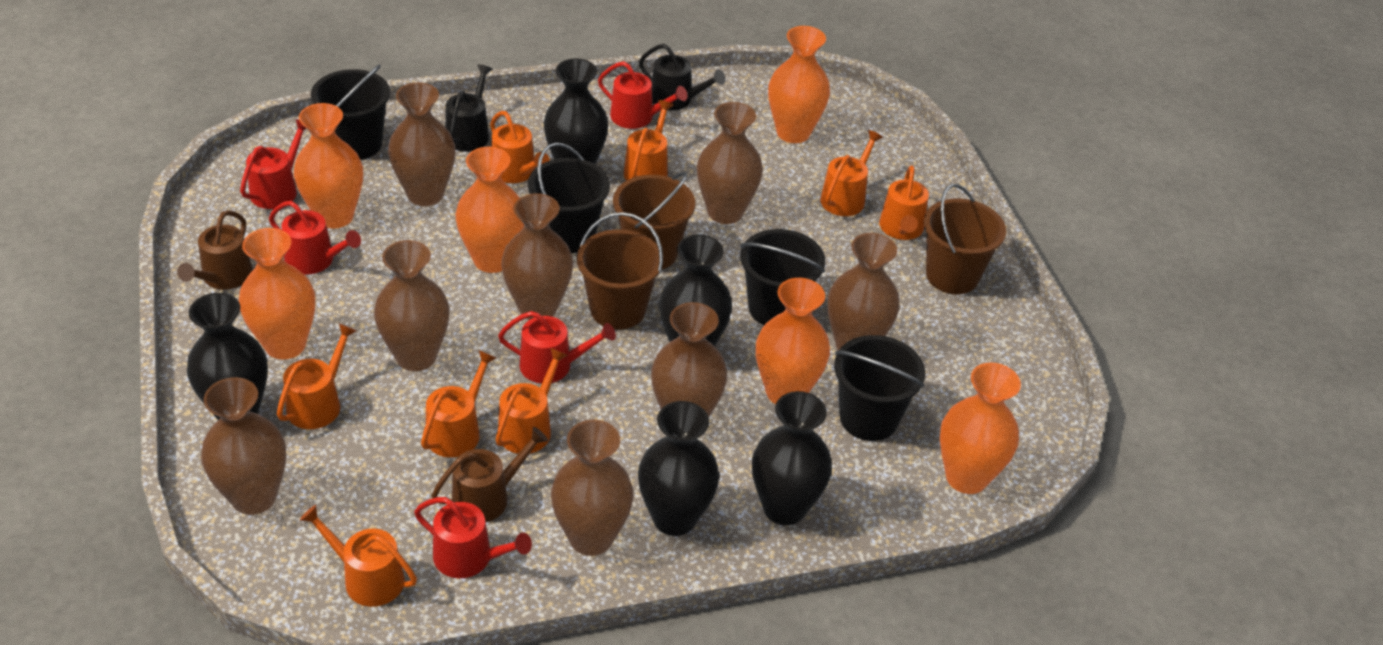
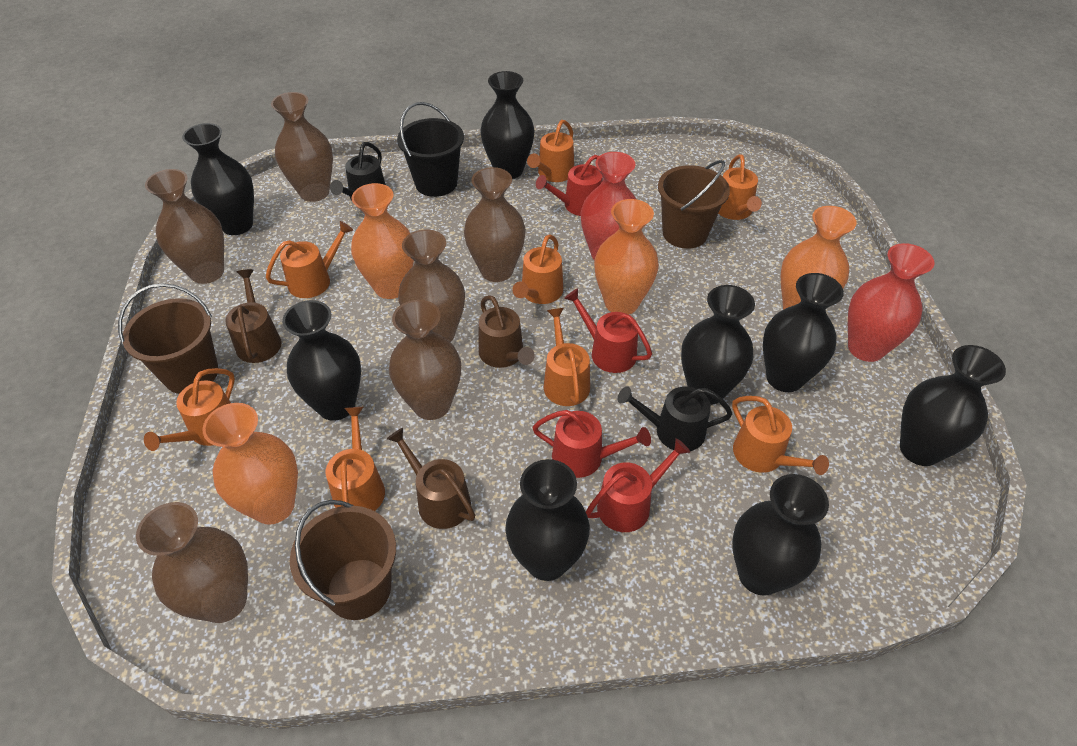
black bucket: [311,64,390,160] [528,143,610,253] [740,229,825,325] [834,335,925,441] = 4 -> [397,102,464,197] = 1
black vase: [187,293,268,420] [543,58,608,164] [638,401,719,536] [659,234,732,346] [752,391,832,525] = 5 -> [182,123,254,235] [282,300,361,421] [480,71,535,179] [505,459,590,581] [681,285,755,405] [732,474,829,596] [763,273,844,392] [900,345,1006,466] = 8
brown vase: [201,377,286,515] [374,240,450,371] [388,82,456,206] [501,193,573,320] [551,420,634,556] [651,302,727,417] [697,102,763,224] [828,233,900,351] = 8 -> [136,502,248,623] [145,169,224,284] [271,92,333,202] [389,300,461,420] [398,229,465,342] [464,167,526,282] = 6
brown watering can: [177,210,253,290] [432,427,548,522] = 2 -> [225,269,282,363] [387,428,475,529] [478,295,535,368] = 3
orange vase: [239,228,315,360] [294,103,363,229] [456,147,524,273] [756,278,830,404] [768,26,830,143] [940,362,1021,494] = 6 -> [202,403,298,525] [351,183,414,299] [594,199,659,315] [781,206,857,310] = 4
red vase: none = 0 -> [580,152,636,261] [848,243,934,362] = 2
red watering can: [240,119,306,209] [269,201,361,274] [414,497,532,578] [498,311,616,384] [598,61,688,129] = 5 -> [532,410,651,478] [536,155,603,216] [564,288,652,373] [586,438,690,532] = 4

